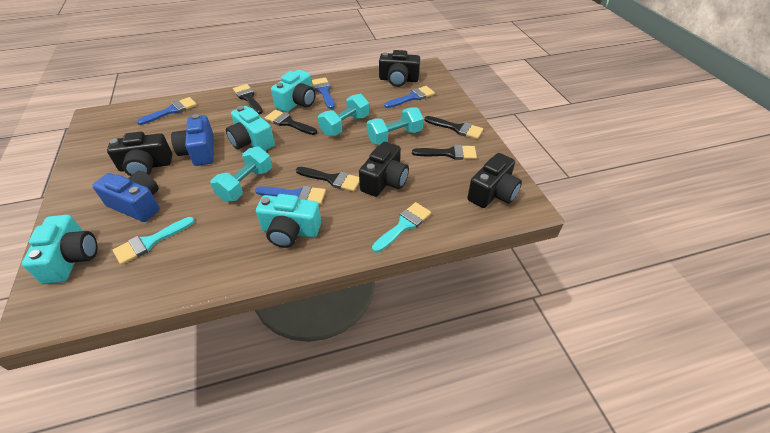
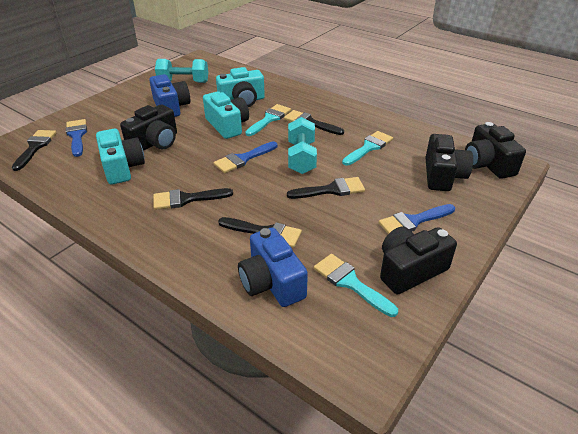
blue brush: [137,97,197,125] [255,186,326,205] [312,78,335,109] [384,86,435,108] = 4 -> [66,119,87,157] [213,141,277,173] [379,204,455,234] = 3
turquoise brush: [113,217,194,265] [372,202,431,253] = 2 -> [245,104,291,136] [314,254,398,317] [342,131,393,166] = 3
turquoise camera: [22,215,97,284] [226,106,275,151] [256,194,321,248] [271,70,316,112] = 4 -> [96,129,145,185] [203,91,249,139] [216,67,265,107] = 3
turquoise dumbbell: [210,146,272,202] [318,94,369,136] [367,108,424,145] = 3 -> [155,59,208,83] [288,117,317,174] = 2

